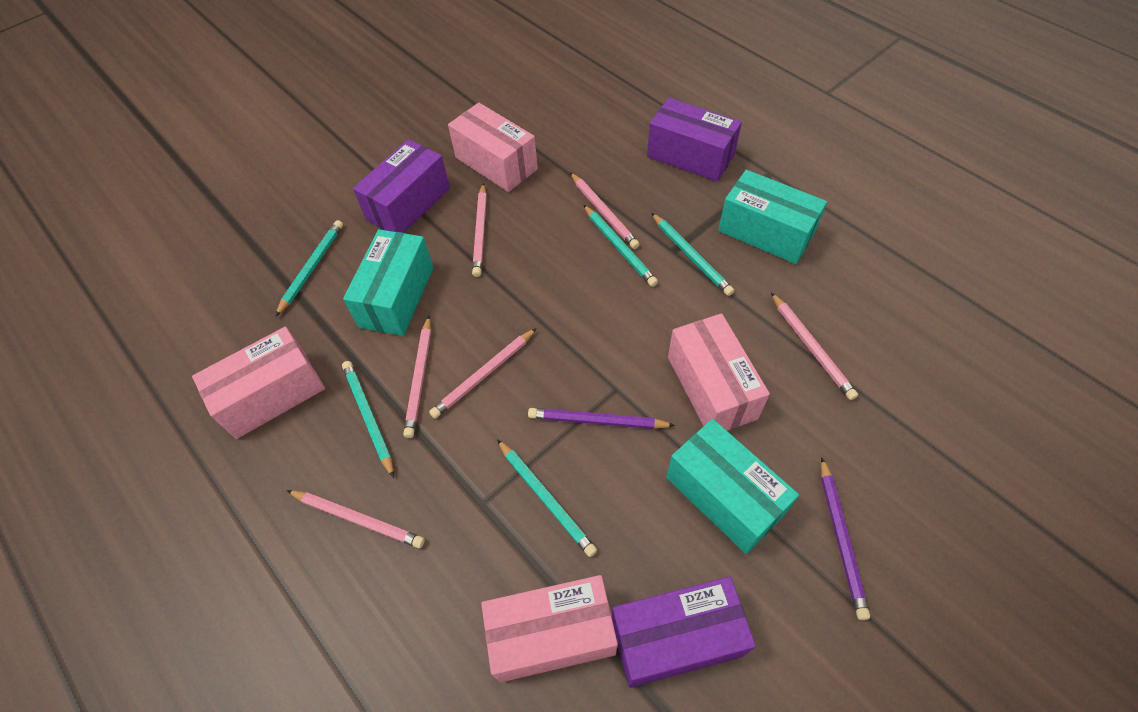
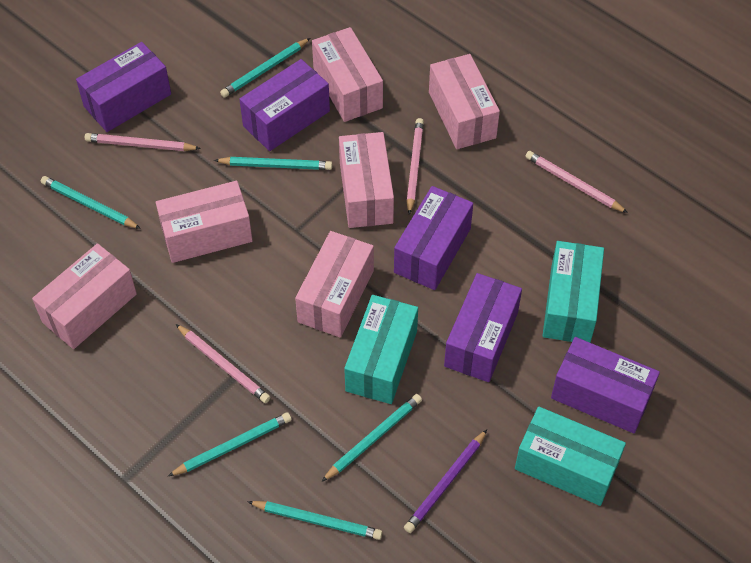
pink box: [192,327,325,439] [448,103,538,192] [481,575,618,682] [668,313,770,431] = 4 -> [32,243,137,349] [156,181,253,263] [295,231,374,338] [312,27,383,122] [339,132,394,228] [429,54,500,149] = 6
pink pencil: [287,490,425,548] [403,316,431,438] [429,328,537,419] [472,183,487,277] [570,172,640,249] [771,293,858,400] = 6 -> [85,133,201,151] [176,324,270,403] [407,118,424,215] [525,151,628,213] = 4
purple box: [353,139,450,233] [612,577,756,688] [647,98,742,182] = 3 -> [76,42,171,132] [239,59,330,151] [394,186,473,290] [444,273,522,382] [551,337,660,433] = 5
purple pencil: [528,408,675,429] [821,457,870,620] = 2 -> [404,429,487,533] = 1
turquoise pencil: [275,220,343,317] [342,361,394,478] [497,439,597,557] [584,205,658,287] [651,213,734,296] = 5 -> [41,176,141,229] [168,412,292,476] [214,157,333,170] [220,38,310,97] [247,501,382,540] [321,394,422,482] = 6

